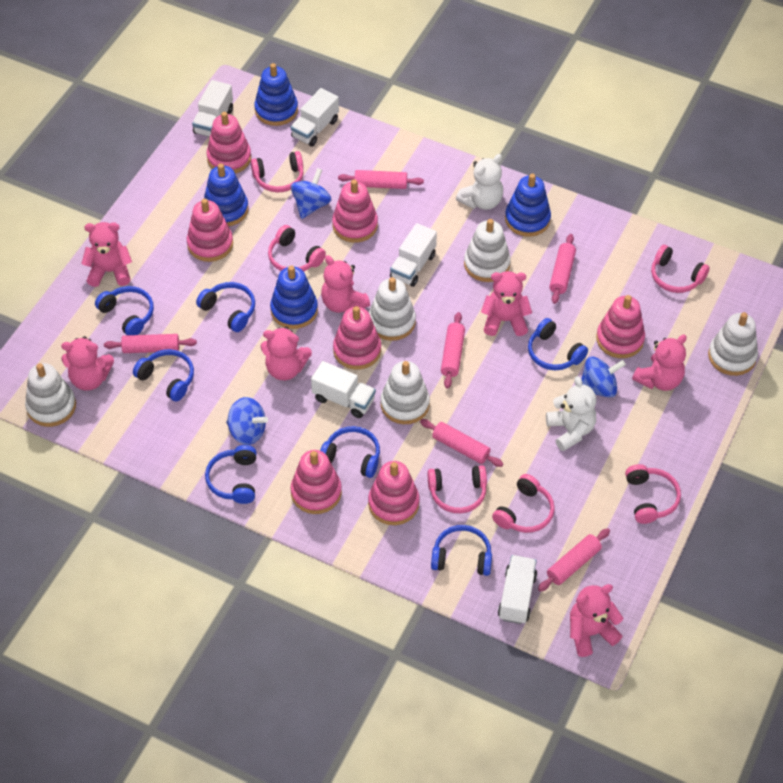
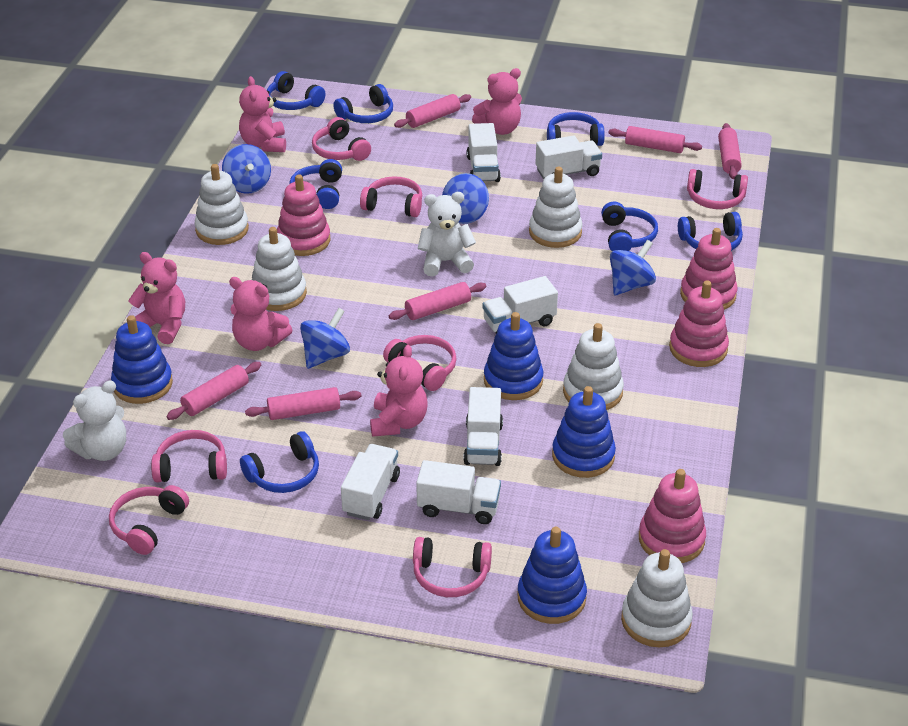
blue spinning top: [226,397,268,445] [291,168,331,219] [581,356,626,398] = 3 -> [222,144,271,194] [300,308,350,369] [442,173,489,224] [610,240,656,295] = 4
pink headphones: [251,151,303,192] [268,225,326,272] [428,465,487,513] [492,474,555,533] [625,464,681,524] [651,245,710,293] = 6 -> [109,485,189,555] [151,430,227,482] [312,117,371,161] [360,176,422,217] [383,335,457,391] [413,537,492,597] [687,169,748,209] = 7
pink stacking toy: [187,199,233,262] [206,112,251,174] [290,450,342,514] [332,179,378,243] [333,306,381,370] [368,461,419,525] [596,295,645,358] = 7 -> [277,174,330,256] [639,469,706,563] [669,280,729,367] [680,228,738,310] = 4
pink teddy bear: [61,336,114,391] [81,222,132,287] [261,327,312,380] [321,255,370,313] [481,271,532,336] [570,584,623,657] [632,334,687,391] = 7 -> [128,252,185,344] [229,277,292,351] [239,76,286,152] [370,345,428,437] [472,68,522,135] = 5
white truck: [192,80,233,137] [291,88,339,147] [311,361,376,418] [390,223,437,287] [498,555,537,624] = 5 -> [341,444,400,520] [416,460,501,524] [463,387,503,466] [467,123,501,182] [482,276,558,334] [535,135,602,179] = 6

